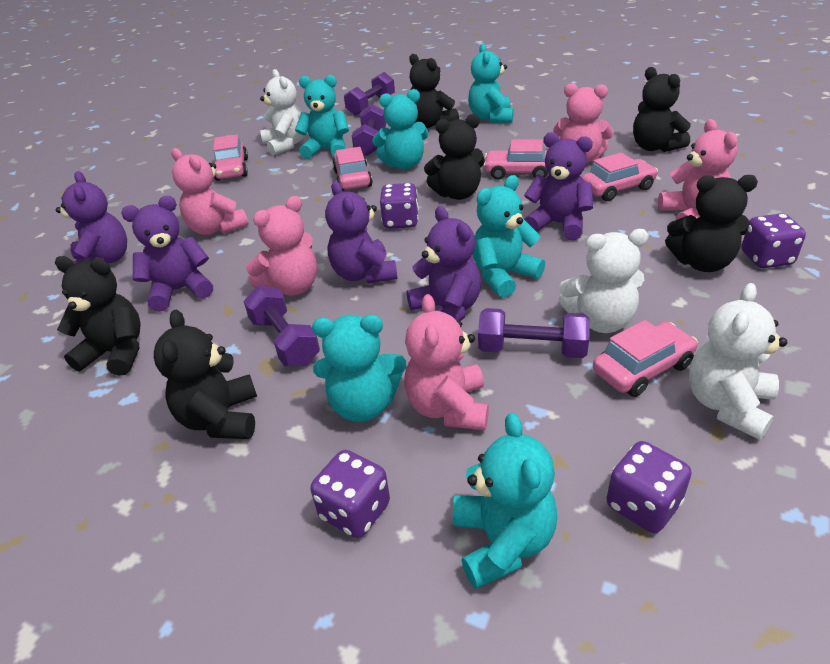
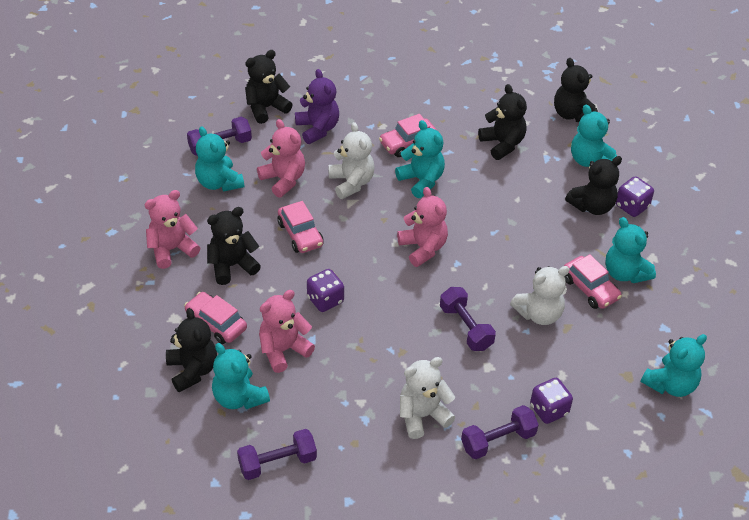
pink car: [213,134,248,181] [332,147,373,191] [484,139,548,180] [582,153,658,201] [593,320,698,397] = 5 -> [184,292,247,344] [277,201,324,253] [379,114,437,157] [564,254,622,309] = 4
pink teddy bear: [171,148,249,235] [246,196,317,296] [404,294,489,430] [553,83,614,163] [658,119,737,220] = 5 -> [145,190,200,269] [257,119,305,198] [259,290,315,373] [397,187,448,267] = 4
purple dice: [310,450,390,538] [380,183,419,229] [606,441,692,533] [742,213,806,268] = 4 -> [307,269,344,312] [530,378,573,424] [616,176,654,217] = 3
purple teddy bear: [55,171,127,264] [121,196,213,312] [325,181,398,284] [407,206,481,321] [524,132,593,240] = 5 -> [295,69,339,144] = 1

